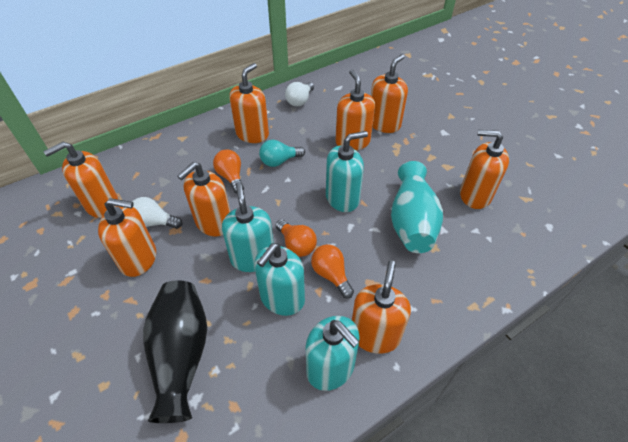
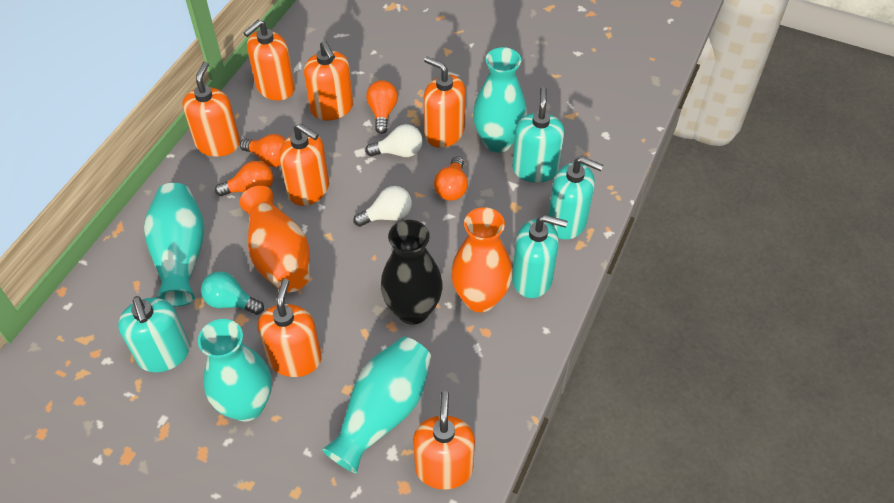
orange light bulb: [213,150,244,193] [275,219,317,257] [311,244,354,298] = 3 -> [215,161,273,196] [240,134,286,167] [366,80,398,134] [434,156,468,201] = 4
orange soap dispenser: [43,142,118,218] [98,198,156,277] [177,162,231,236] [229,63,269,143] [335,70,375,151] [352,260,411,354] [371,54,408,133] [460,130,509,209] = 8 -> [182,62,240,157] [243,20,295,100] [258,279,322,377] [279,124,329,206] [304,41,353,121] [413,391,475,490] [424,57,465,148] = 7
orange vase: none = 0 -> [239,186,310,293] [451,207,513,312] = 2
turquoise vase: [391,161,443,253] = 1 -> [144,183,204,307] [198,319,272,422] [322,337,431,473] [473,47,527,153] = 4

